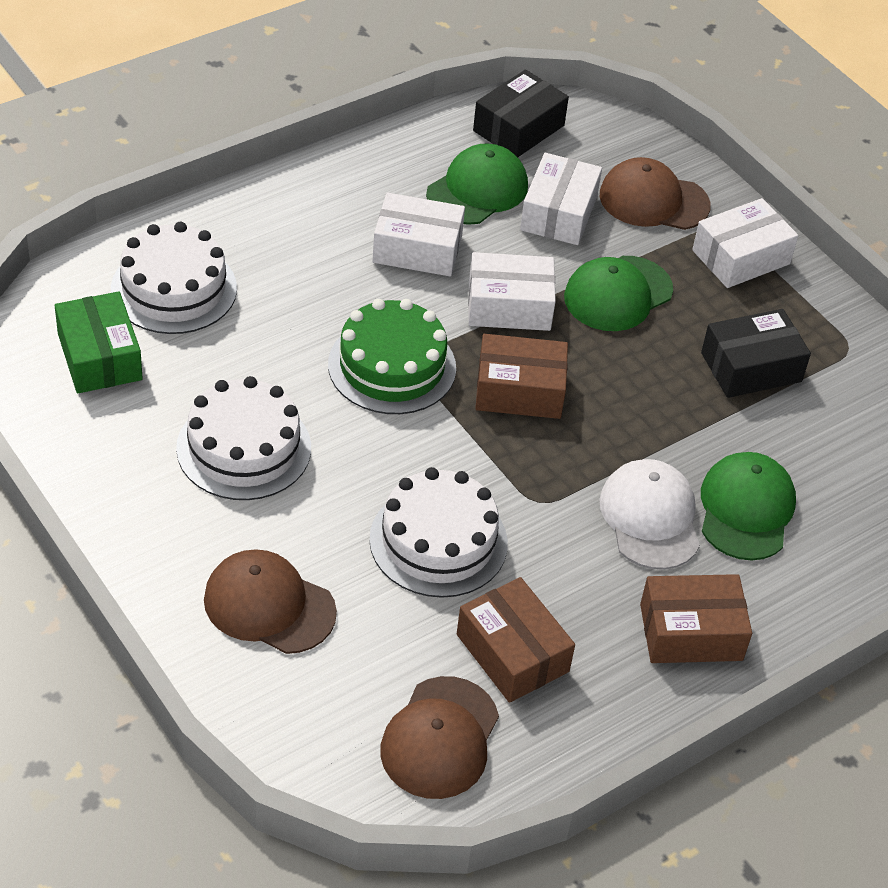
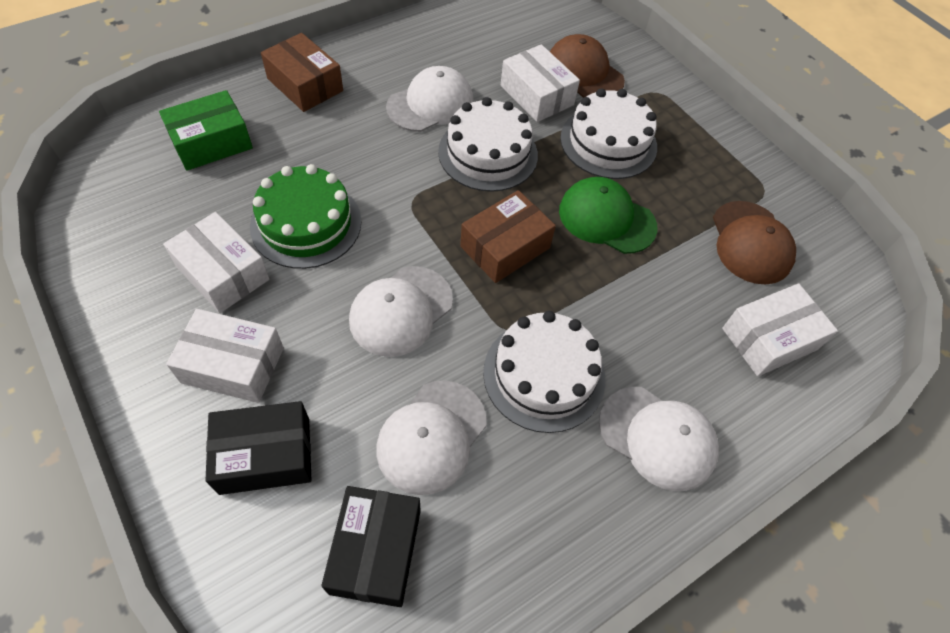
brown box: [457,577,575,703] [475,334,568,419] [640,574,752,663] = 3 -> [261,33,343,112] [460,190,556,283] = 2
brown cap: [204,549,337,654] [380,676,499,799] [600,157,711,230] = 3 -> [550,34,625,98] [713,201,796,284] = 2
green cap: [426,143,528,225] [564,256,673,331] [701,452,796,561] = 3 -> [559,177,658,254] = 1
white cap: [599,459,700,570] = 1 -> [349,266,453,357] [376,381,487,495] [386,66,474,132] [599,387,719,491] = 4

